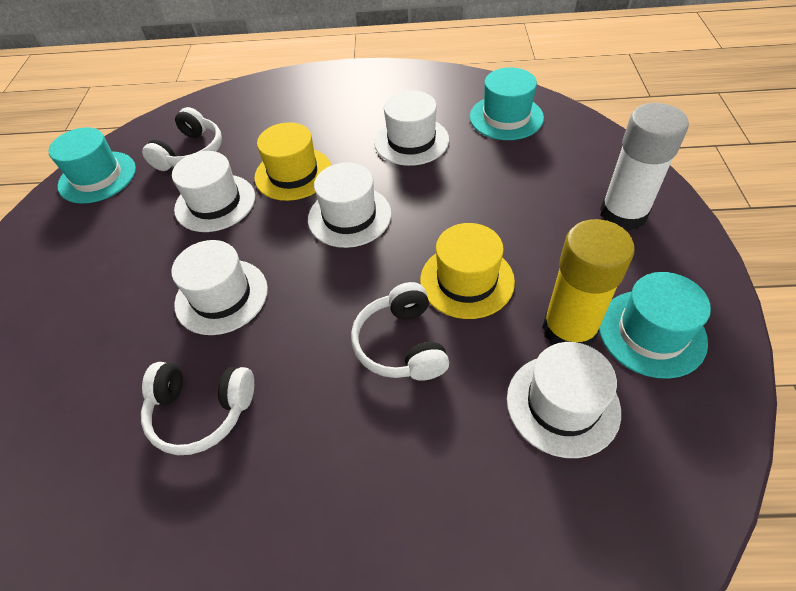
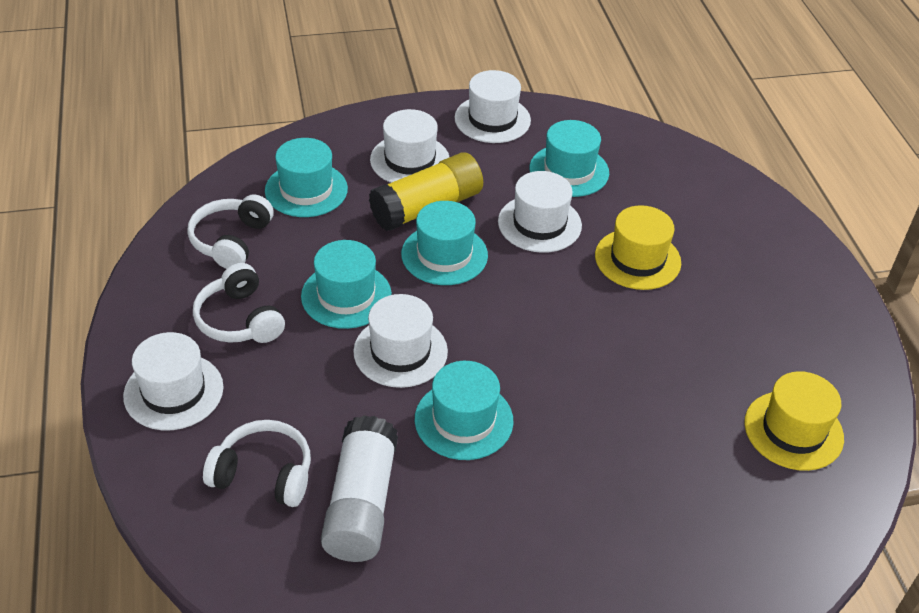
turquoise hat: [48,127,136,204] [470,67,544,140] [599,272,711,379] = 3 -> [265,138,348,217] [301,240,392,329] [401,201,488,285] [415,361,513,460] [530,120,609,197] = 5

